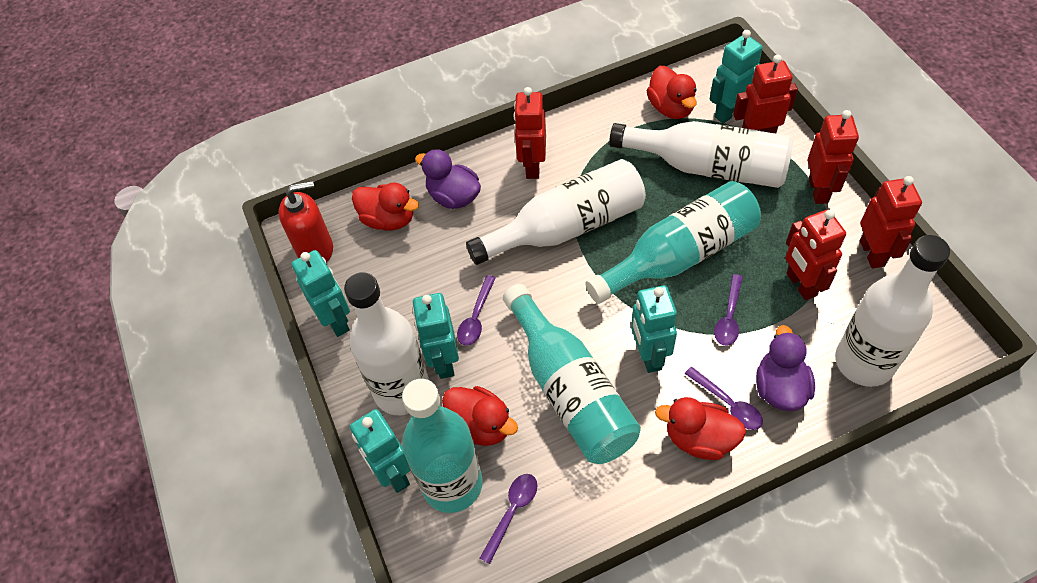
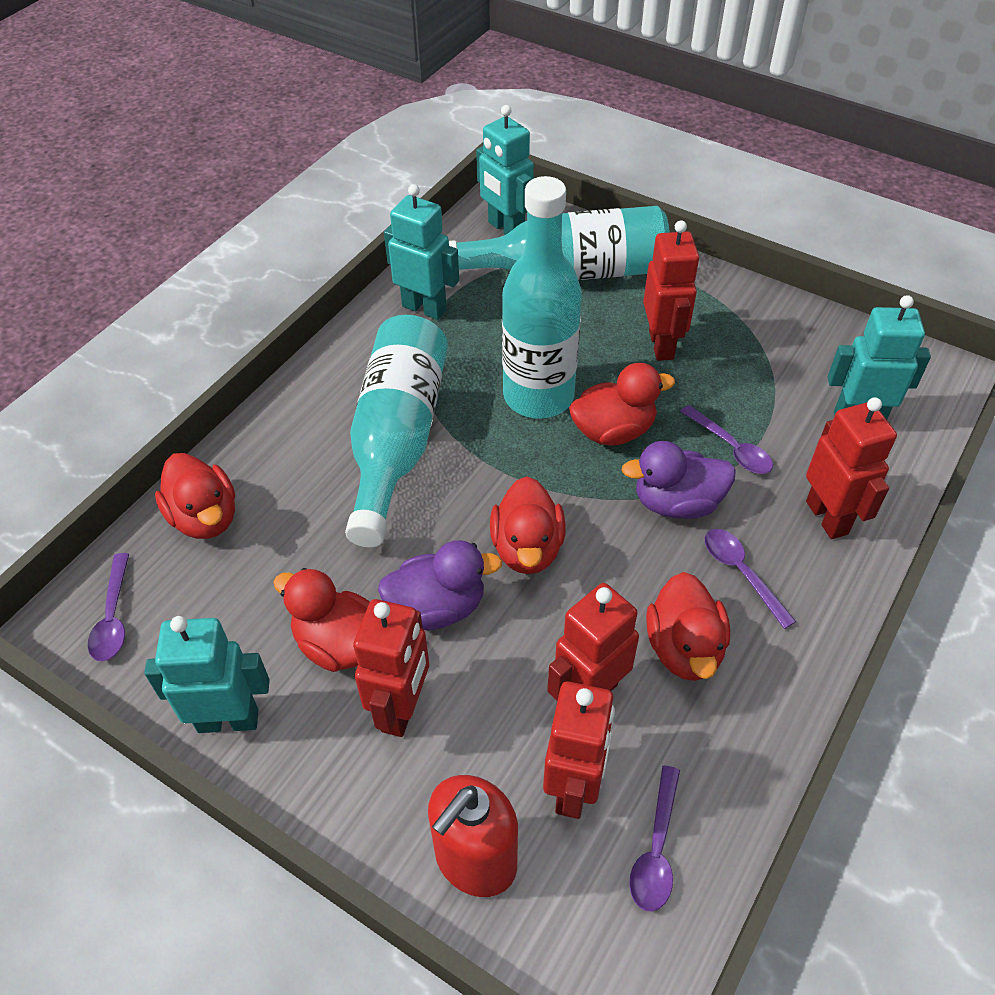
red duck: [352,182,419,230] [442,386,518,446] [647,66,697,119] [655,397,746,460] = 4 -> [155,453,235,539] [273,568,370,672] [490,476,566,574] [569,363,675,446] [646,572,730,681] = 5
turquoise robot: [291,250,350,337] [350,409,411,493] [412,293,459,379] [631,285,677,373] [710,30,763,124] = 5 -> [144,616,270,733] [384,184,459,320] [476,105,534,235] [828,295,931,420] = 4
white bottle: [344,272,430,415] [466,159,646,265] [609,121,793,188] [835,235,950,387] = 4 -> none = 0

